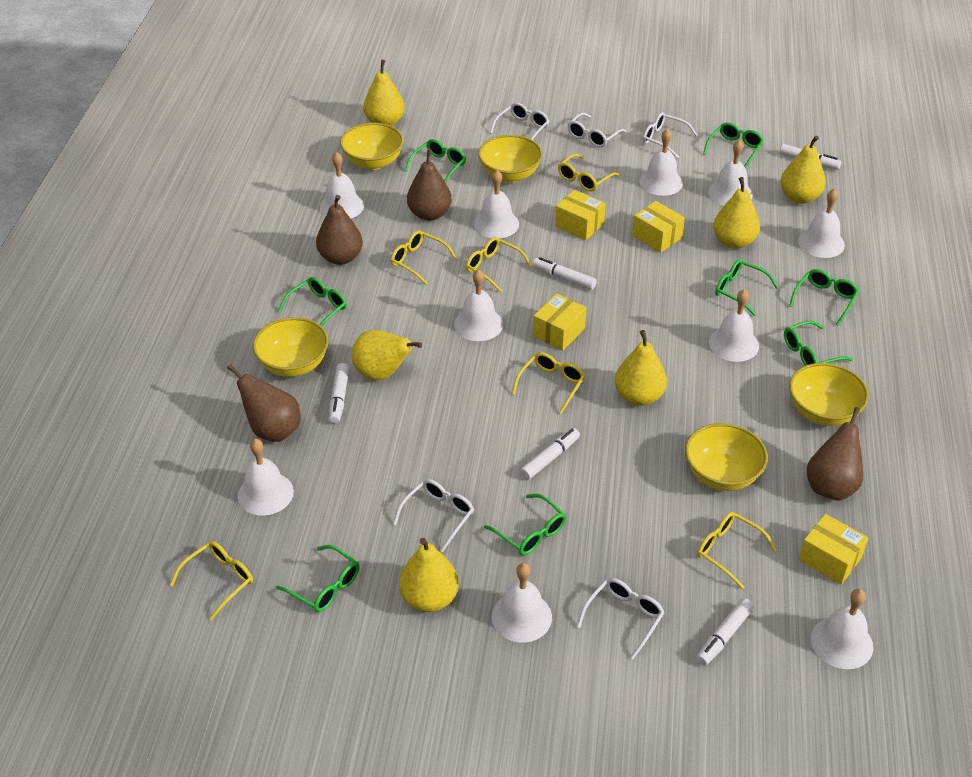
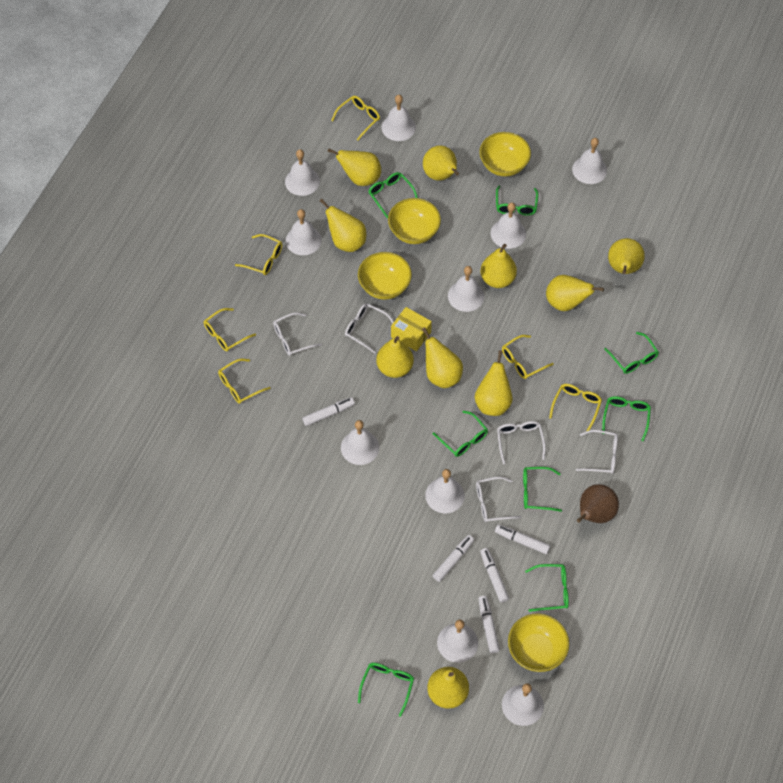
brown pear: [227,364,301,442] [316,195,363,265] [407,149,451,221] [807,407,863,501] = 4 -> [577,484,619,523] = 1
yellow bowl: [253,317,328,377] [340,123,404,170] [478,135,542,183] [685,423,768,491] [789,363,869,426] = 5 -> [358,252,412,300] [388,198,441,244] [479,132,531,176] [508,613,569,672] = 4
yellow box: [533,293,587,351] [555,190,606,240] [632,201,685,253] [799,514,868,585] = 4 -> [391,307,432,351] = 1
yellow pear: [352,330,422,380] [363,60,405,126] [399,538,459,612] [615,330,667,406] [713,177,760,249] [780,135,826,204] = 6 -> [320,199,366,252] [327,148,381,186] [376,336,414,378] [422,327,463,388] [423,145,459,181] [427,667,469,709] [475,350,513,416] [480,244,517,288] [546,275,604,311] [608,238,645,274] = 10

